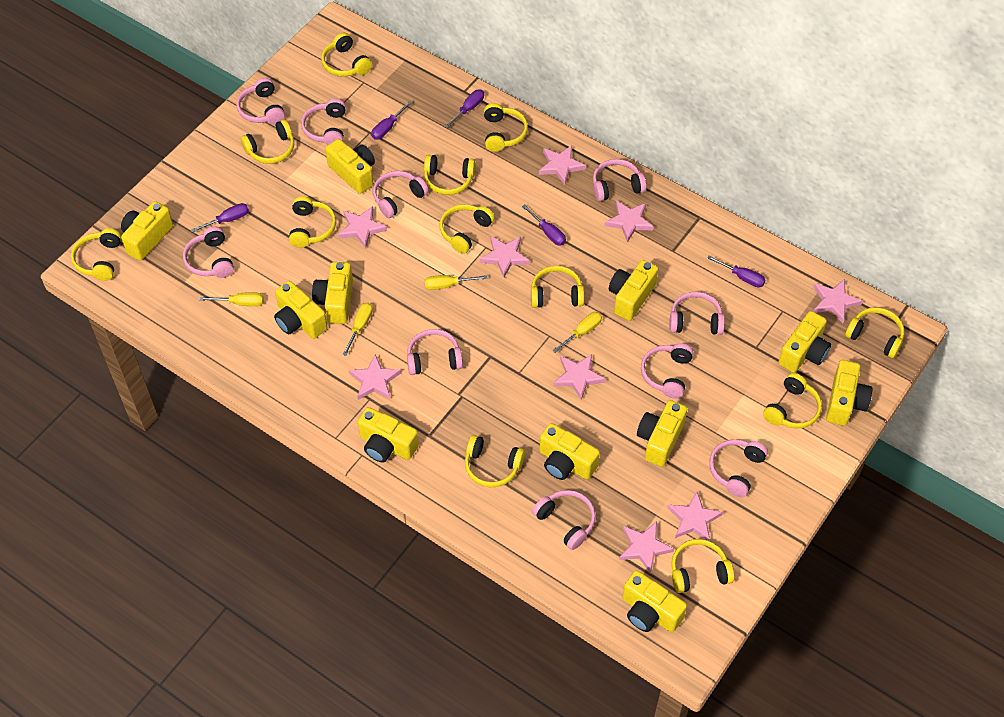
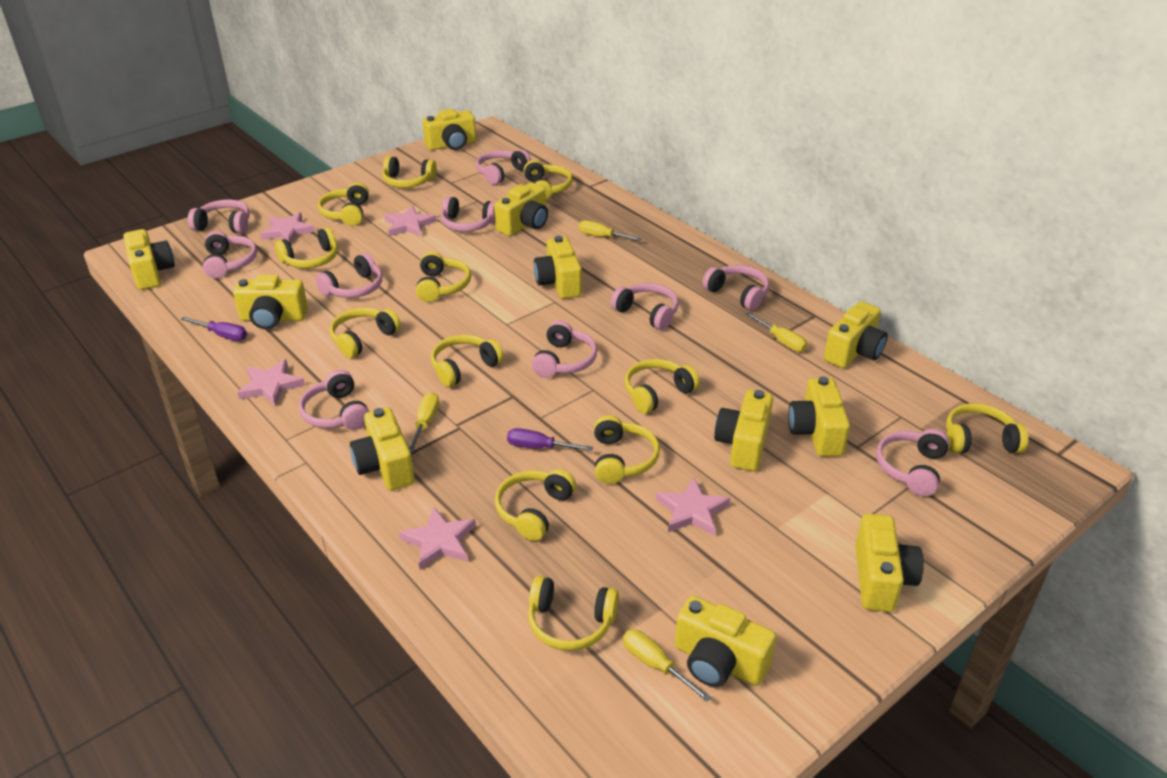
pink star: [338,206,387,248] [349,354,401,400] [480,236,530,277] [539,145,586,185] [553,354,606,400] [604,200,654,242] [619,521,674,574] [667,492,723,541] [813,279,863,323] = 9 -> [237,359,305,406] [260,212,315,244] [384,206,436,237] [399,507,476,570] [656,478,730,536] = 5
purple screwdriver: [191,203,249,233] [371,101,412,139] [445,90,484,128] [522,204,566,246] [707,256,765,287] = 5 -> [181,317,247,341] [507,428,593,451] = 2

